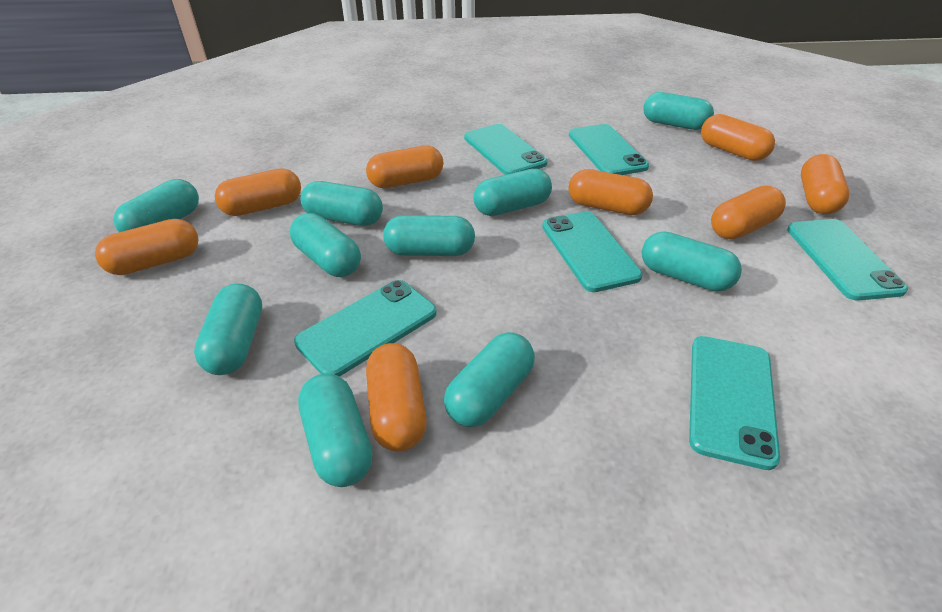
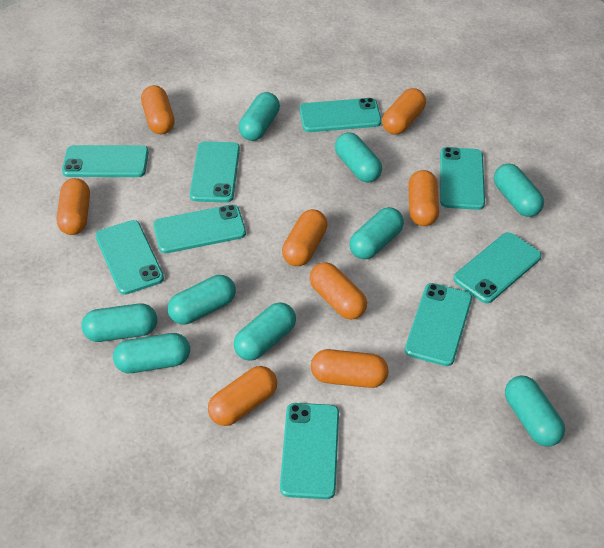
turquoise capsule: [113,179,199,232] [194,283,262,375] [290,213,361,277] [298,374,373,487] [301,181,383,226] [383,215,475,256] [444,332,535,427] [473,169,552,216] [642,231,742,291] [643,92,714,130] = 10 -> [81,303,157,342] [113,333,190,373] [167,275,236,325] [234,302,296,361] [239,92,280,141] [335,132,382,182] [349,207,404,259] [494,164,544,217] [505,376,565,447] = 9
turquoise phone: [294,280,437,377] [464,124,548,175] [542,211,643,292] [569,124,649,175] [689,336,780,470] [787,219,908,301] = 6 -> [62,145,149,177] [96,220,164,295] [153,205,246,253] [190,141,240,203] [280,403,339,499] [300,98,382,132] [405,283,472,366] [440,147,485,210] [453,232,542,303] = 9

